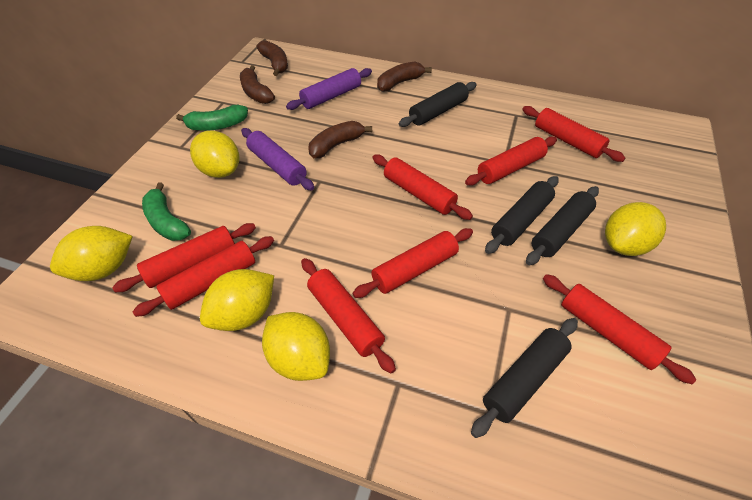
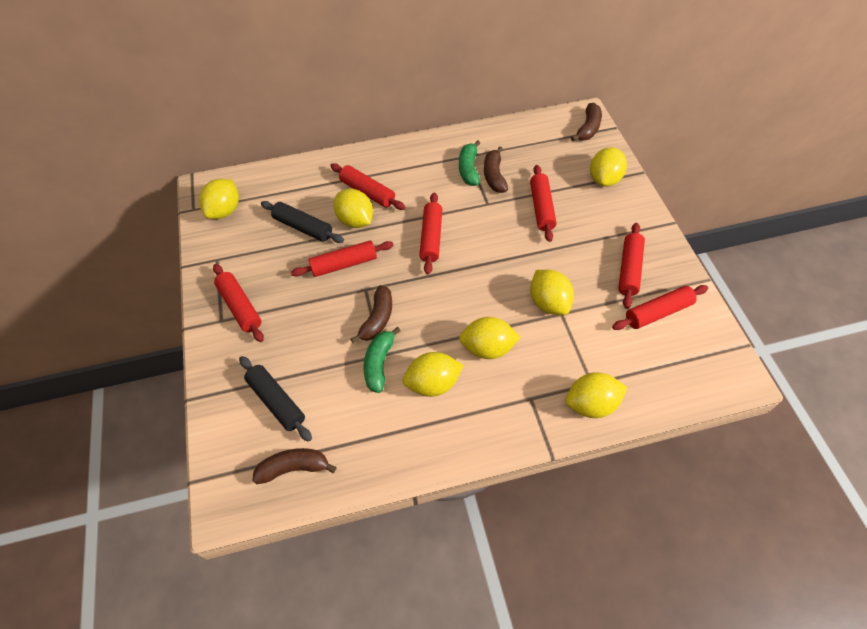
black rolling pin: [399,82,477,127] [471,318,578,438] [485,176,558,254] [526,186,599,265] = 4 -> [239,356,312,442] [261,201,344,243] = 2
purple rolling pin: [241,128,314,191] [286,68,372,110] = 2 -> none = 0
red rolling pin: [112,223,256,292] [133,236,274,317] [301,258,396,373] [352,228,473,298] [372,154,473,220] [465,136,557,185] [522,106,625,162] [543,274,696,384] = 8 -> [213,264,264,342] [291,240,394,277] [330,163,405,210] [419,193,442,275] [530,165,557,242] [612,285,708,330] [618,223,645,309] = 7
yellow lemon: [50,226,133,281] [190,131,239,178] [200,269,274,331] [262,312,330,381] [605,202,666,256] = 5 -> [199,179,239,219] [334,189,373,228] [403,352,464,397] [459,317,521,359] [530,270,574,315] [565,372,627,418] [590,147,627,187] = 7

